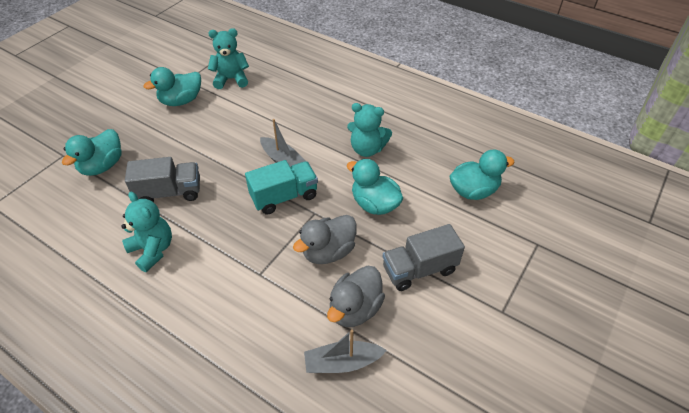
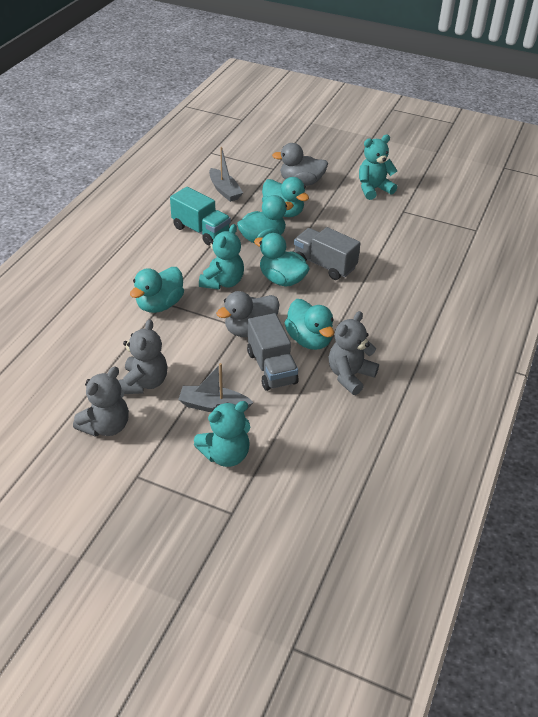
grey teddy bear: none = 0 -> [73,367,129,437] [118,319,168,394] [329,311,379,395] = 3
turquoise duck: [62,129,122,176] [143,67,201,106] [347,159,403,215] [450,150,515,200] = 4 -> [130,267,184,313] [237,195,294,244] [254,233,310,287] [262,177,309,217] [284,299,334,350] = 5

